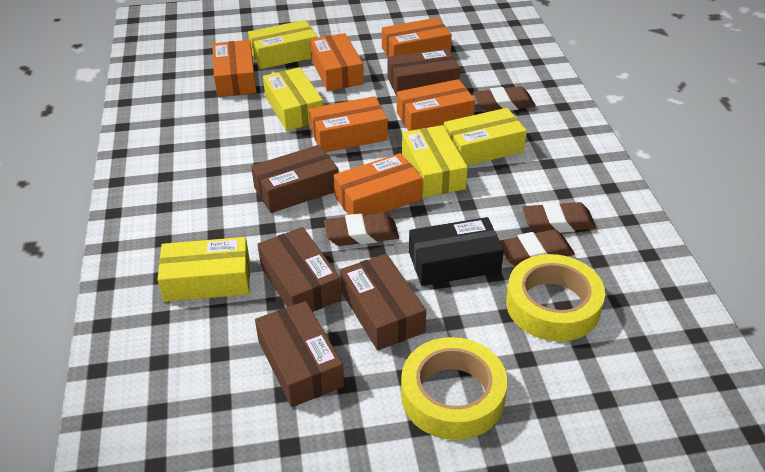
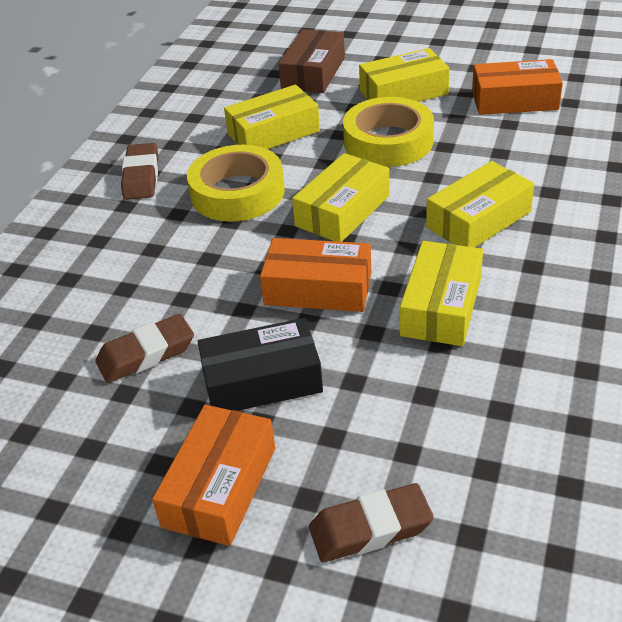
brown box: [251,145,339,213] [255,301,344,407] [257,227,341,312] [340,254,426,350] [387,49,460,97] = 5 -> [278,29,345,93] = 1
brown eraser: [324,213,399,246] [473,86,536,112] [500,229,575,267] [522,202,596,233] = 4 -> [95,314,194,383] [121,143,158,200] [309,483,434,562] = 3
orange box: [212,40,256,97] [309,96,388,152] [310,33,364,91] [333,153,422,215] [382,17,452,57] [397,79,475,131] = 6 -> [152,405,275,546] [260,238,371,312] [472,59,563,115] = 3

